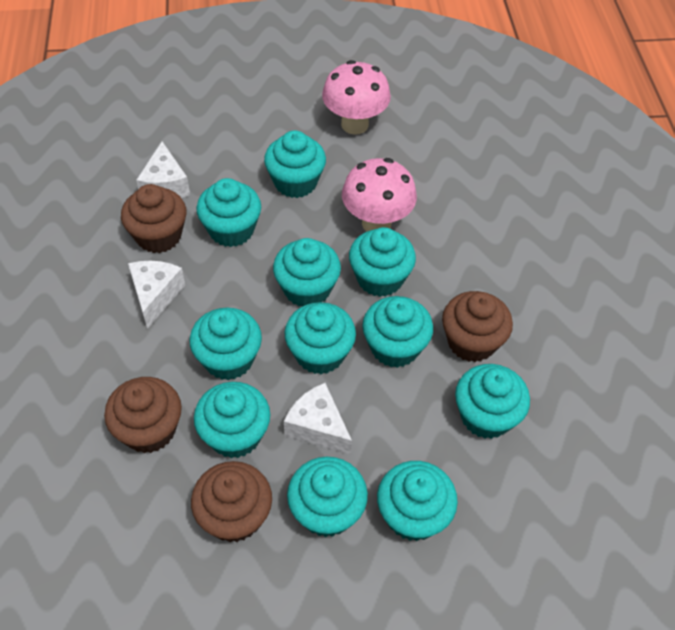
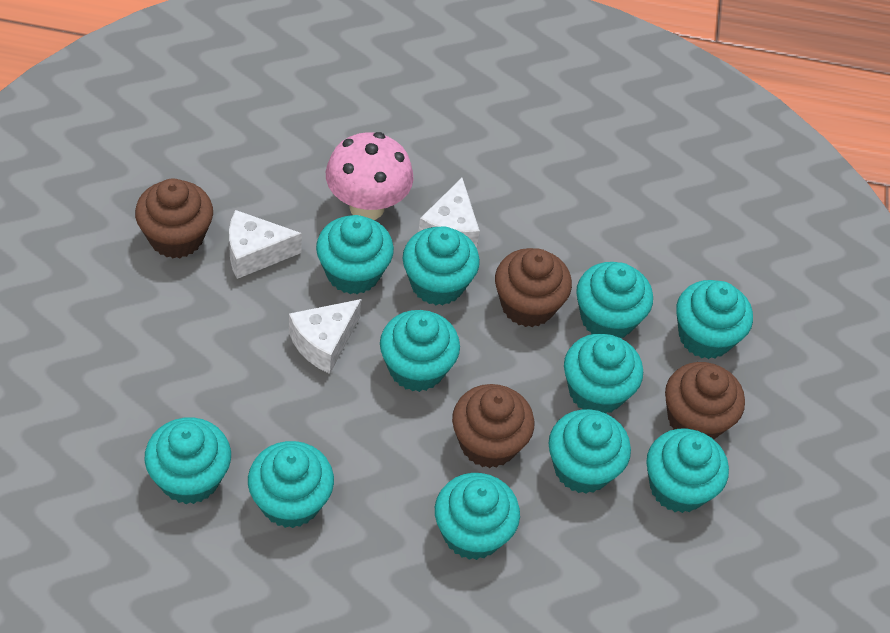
pink mushroom: [322,60,391,135] [342,158,417,231] = 2 -> [326,132,414,220] = 1

